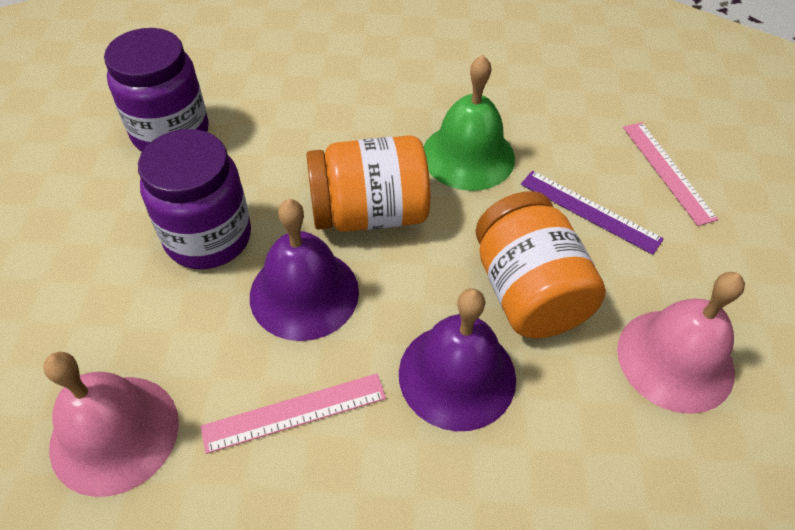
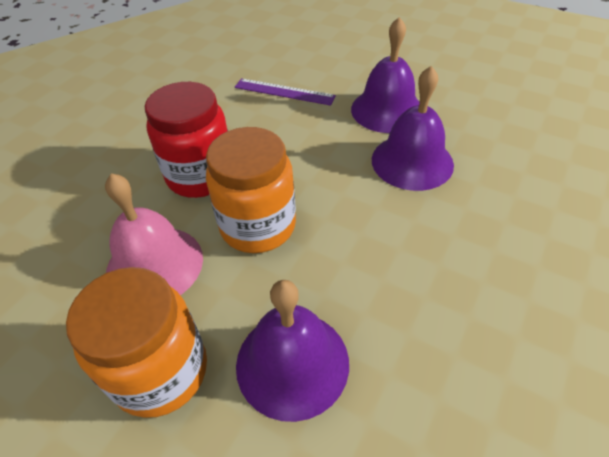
green bell: [424,55,515,191] = 1 -> none = 0
pink bell: [43,352,179,497] [617,272,745,414] = 2 -> [105,173,203,295] = 1
pink ruler: [201,373,386,454] [623,122,719,226] = 2 -> none = 0
purple bell: [250,199,359,341] [399,288,516,431] = 2 -> [236,280,349,422] [351,17,420,133] [372,66,454,191] = 3
purple jar: [104,28,209,152] [138,129,251,269] = 2 -> none = 0
red jar: none = 0 -> [145,82,228,198] = 1

